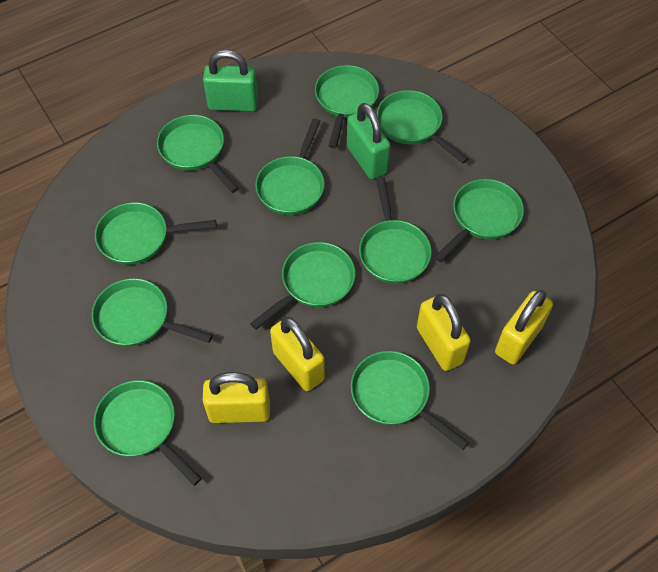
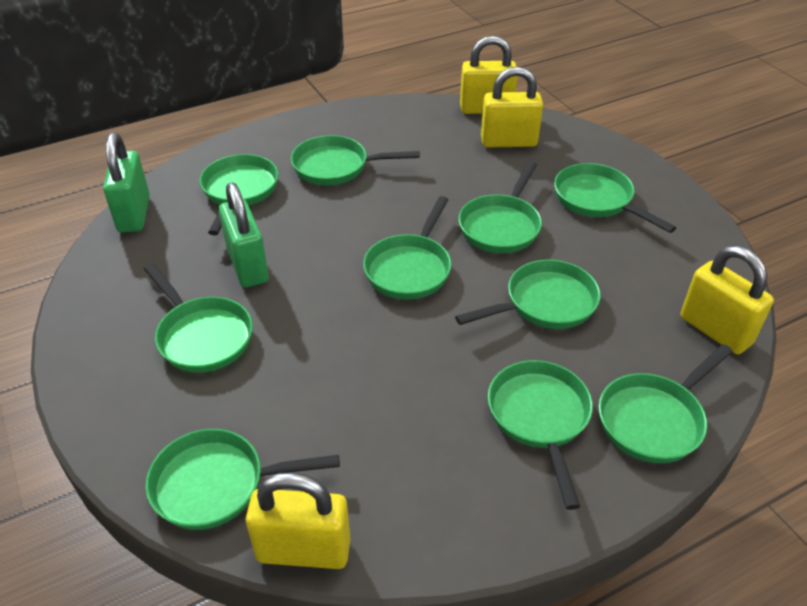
green pan: [92,278,213,347] [94,380,202,486] [95,202,216,265] [157,115,239,193] [250,242,355,330] [255,119,325,215] [315,65,379,148] [351,351,469,450] [359,177,432,284] [377,90,468,164] [434,179,524,262] = 11 -> [144,263,253,373] [146,429,340,530] [200,154,278,235] [291,135,420,185] [363,196,452,300] [455,260,601,329] [458,161,542,253] [488,360,593,510] [554,163,676,233] [599,344,733,463] = 10

